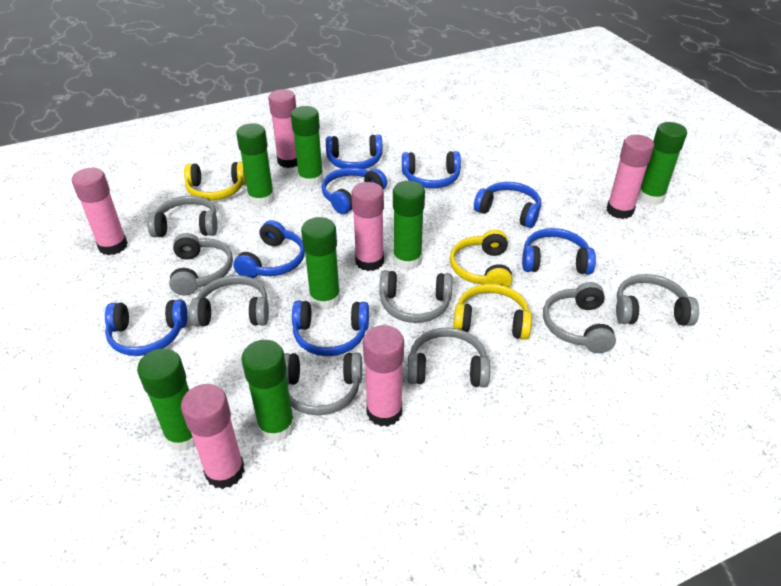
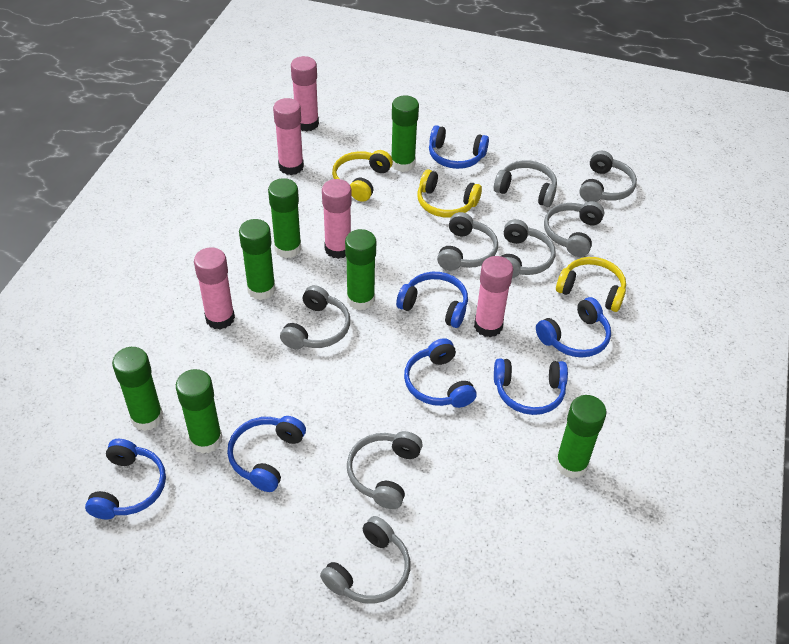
blue headphones: [105,299,188,356] [233,220,305,278] [292,301,369,356] [321,167,387,214] [326,134,383,169] [402,151,461,188] [474,182,541,228] [522,228,596,275] = 8 -> [85,439,166,520] [227,416,306,492] [396,272,468,328] [404,338,476,408] [429,125,489,169] [494,359,568,415] [536,297,611,358] = 7
pink glue stick: [72,168,128,255] [181,384,245,489] [268,89,297,168] [351,182,384,271] [363,325,404,427] [607,135,654,219] = 6 -> [194,247,235,330] [273,98,304,175] [291,56,319,132] [322,179,352,259] [474,256,513,337] = 5

